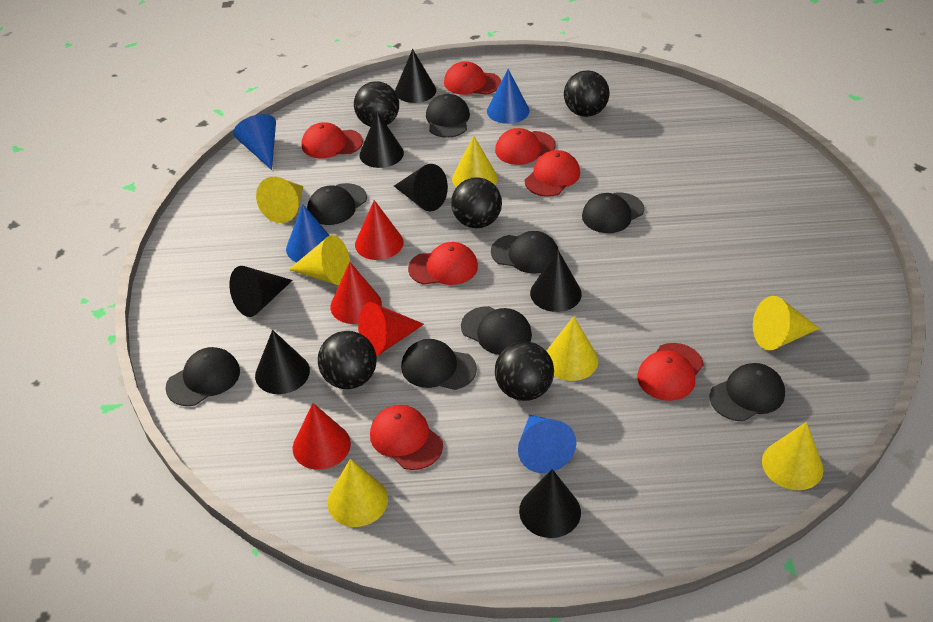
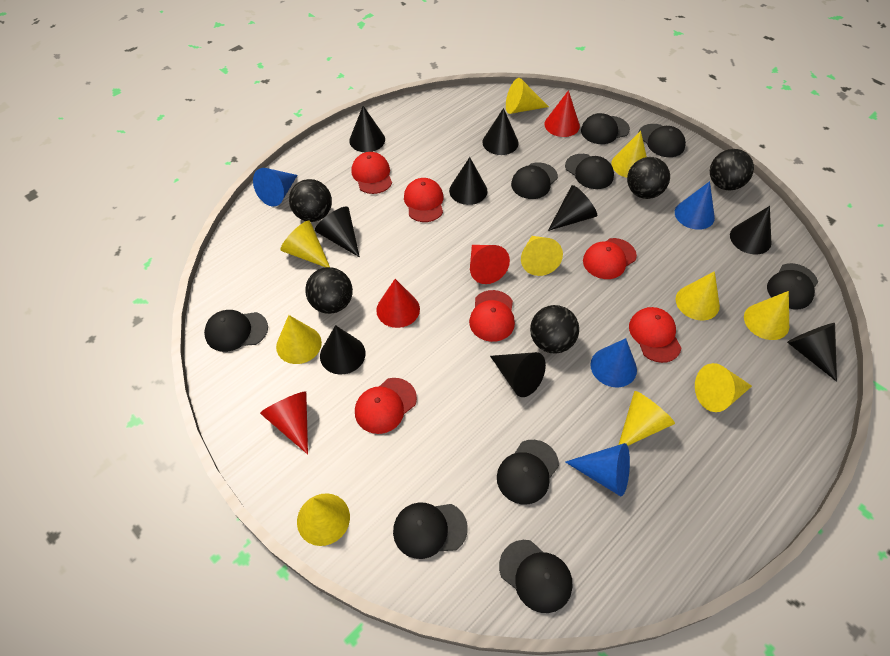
black cap: [165,347,240,406] [307,183,367,225] [401,339,477,390] [426,94,470,138] [461,306,532,355] [491,231,558,274] [582,192,644,233] [710,363,785,422] = 8 -> [204,310,268,352] [393,503,468,559] [497,440,559,504] [499,540,573,613] [511,163,558,199] [565,154,614,189] [581,113,630,144] [638,124,686,157] [767,263,818,309] = 9
black cone: [229,266,293,317] [255,330,310,394] [359,112,404,168] [394,164,448,212] [395,49,436,103] [519,469,581,538] [530,250,582,312] = 7 -> [315,207,360,258] [320,325,366,374] [349,106,385,152] [449,157,488,205] [482,108,518,155] [490,352,546,397] [548,185,597,231] [730,206,772,255] [787,323,837,382] = 9
red cap: [302,122,363,158] [370,405,443,470] [408,242,478,285] [444,61,501,95] [495,128,556,165] [525,150,580,197] [637,343,704,401] = 7 -> [351,152,392,194] [355,378,417,434] [404,178,443,222] [469,290,515,342] [583,238,637,279] [629,307,682,363] = 6
yellow cone: [256,177,303,223] [288,235,350,285] [327,459,388,527] [452,135,498,187] [547,316,598,381] [753,296,820,350] [762,422,823,490] = 7 -> [276,315,322,364] [280,220,330,267] [297,493,350,546] [506,78,549,114] [521,236,563,276] [611,131,647,178] [618,391,675,446] [676,271,720,320] [695,363,752,412] [744,291,789,340] = 10

